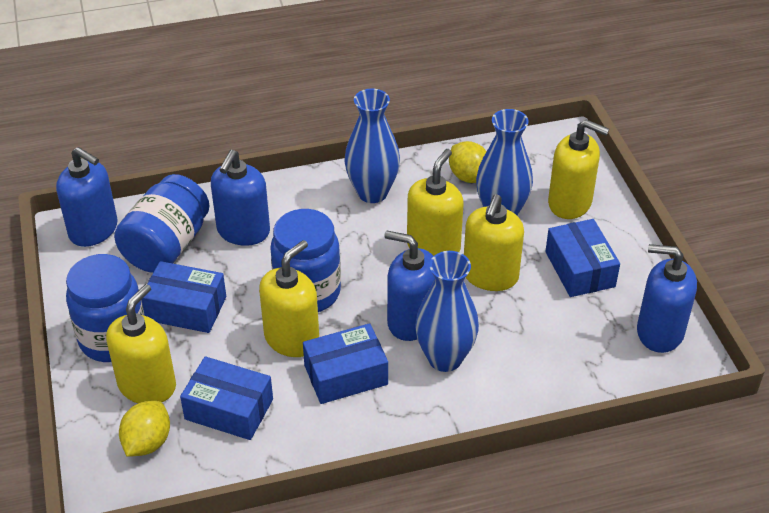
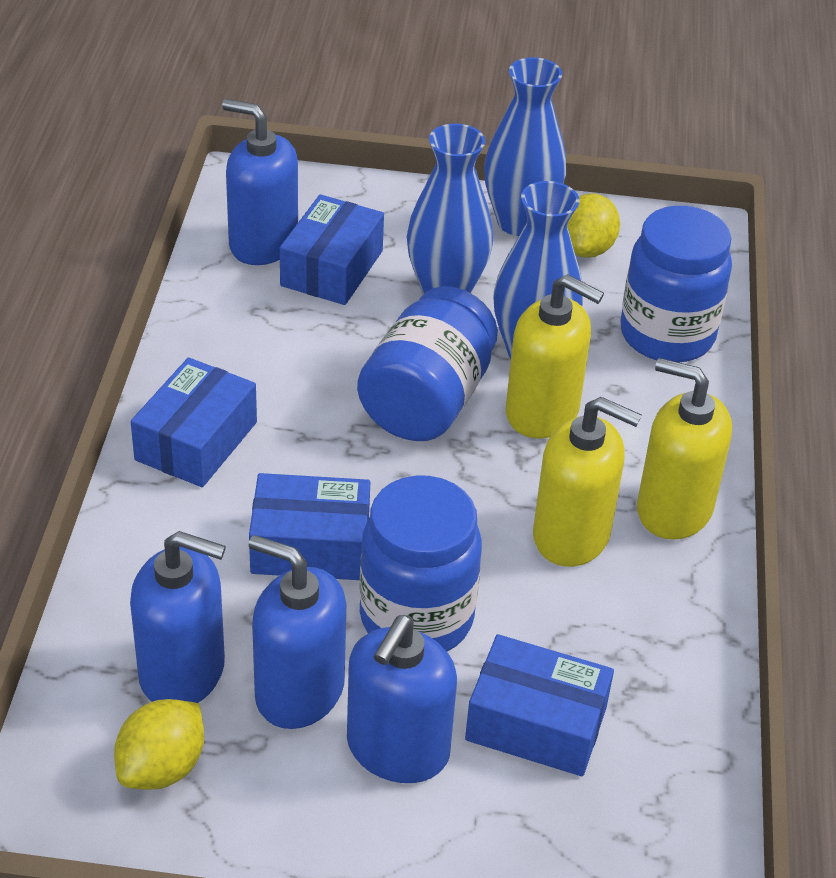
yellow soap dispenser: [106,284,176,403] [259,240,319,357] [407,149,463,256] [464,194,524,291] [548,119,609,219] = 5 -> [506,274,604,439] [533,397,642,567] [637,358,732,540] = 3

